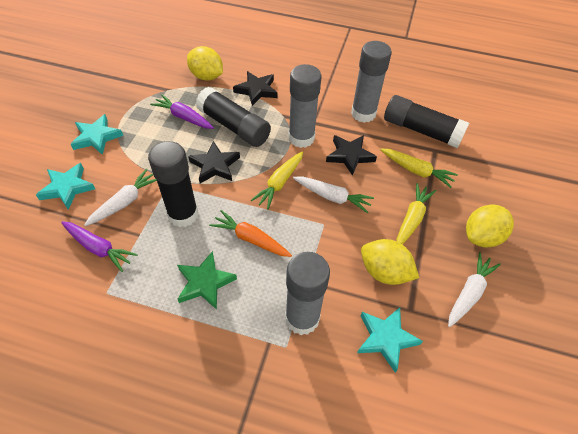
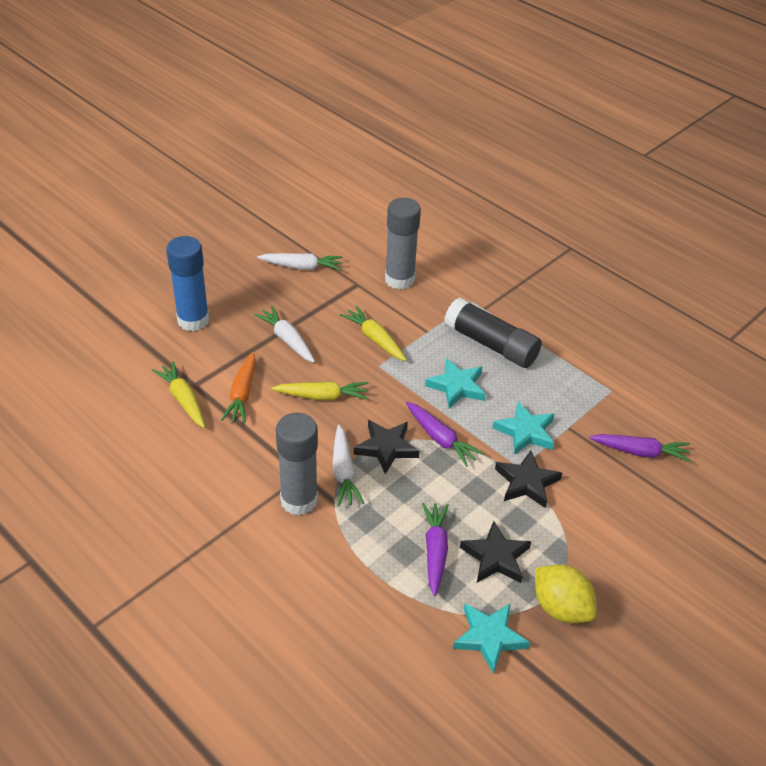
black glue stick: [148,141,198,227] [196,87,271,147] [384,95,469,148] = 3 -> [444,298,542,368] = 1
blue glue stick: none = 0 -> [166,236,210,331] = 1
green star: [177,251,237,310] = 1 -> none = 0
grey glue stick: [285,252,330,335] [288,64,322,148] [351,41,392,123] = 3 -> [276,413,318,516] [385,198,421,290] = 2
purple carrot: [61,221,138,272] [150,94,214,129] = 2 -> [406,402,484,467] [422,503,449,596] [589,434,691,462] = 3
yellow lemon: [187,46,223,81] [361,239,419,285] [466,204,514,248] = 3 -> [535,564,597,623] = 1

